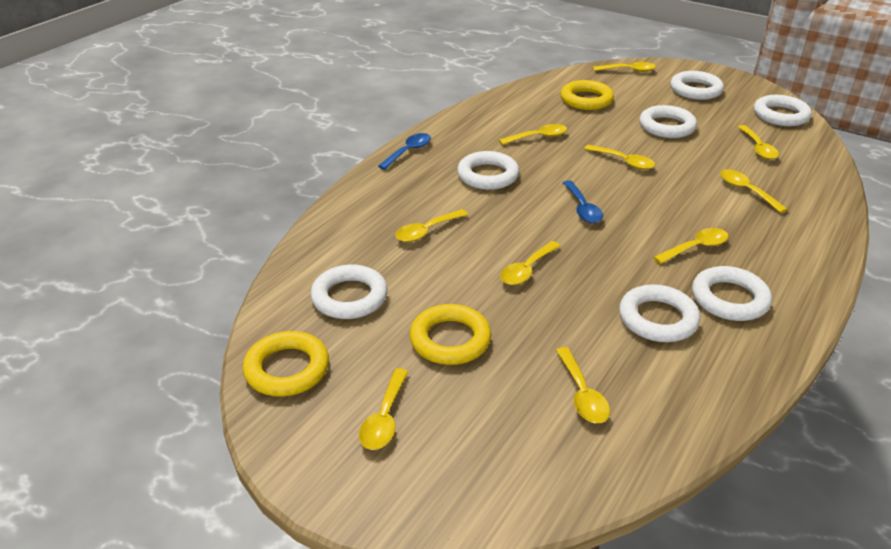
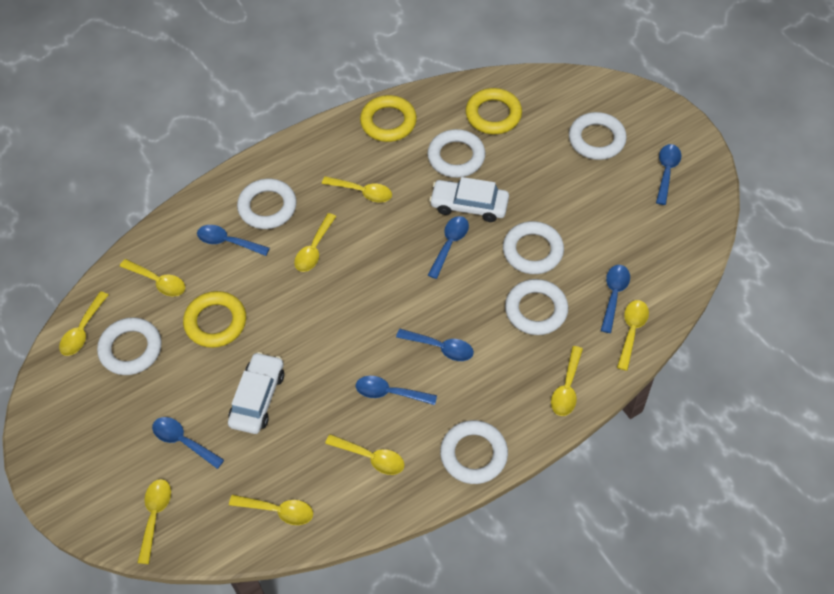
blue spoon: [378,133,431,170] [563,181,603,223] = 2 -> [152,417,224,469] [197,225,270,256] [356,376,437,405] [396,329,474,361] [428,216,469,279] [600,265,630,333] [656,144,681,205] = 7
white car: none = 0 -> [228,352,284,434] [429,177,509,222] = 2
yellow spoon: [359,368,408,450] [395,209,468,242] [499,124,567,145] [500,241,560,285] [556,347,610,423] [584,144,655,170] [593,62,656,72] [653,228,729,264] [720,169,787,213] [738,125,779,159] = 10 -> [59,291,108,356] [120,259,185,297] [137,479,171,564] [229,494,313,525] [294,213,336,272] [322,176,392,202] [325,434,404,475] [551,346,583,416] [617,300,649,371] = 9

